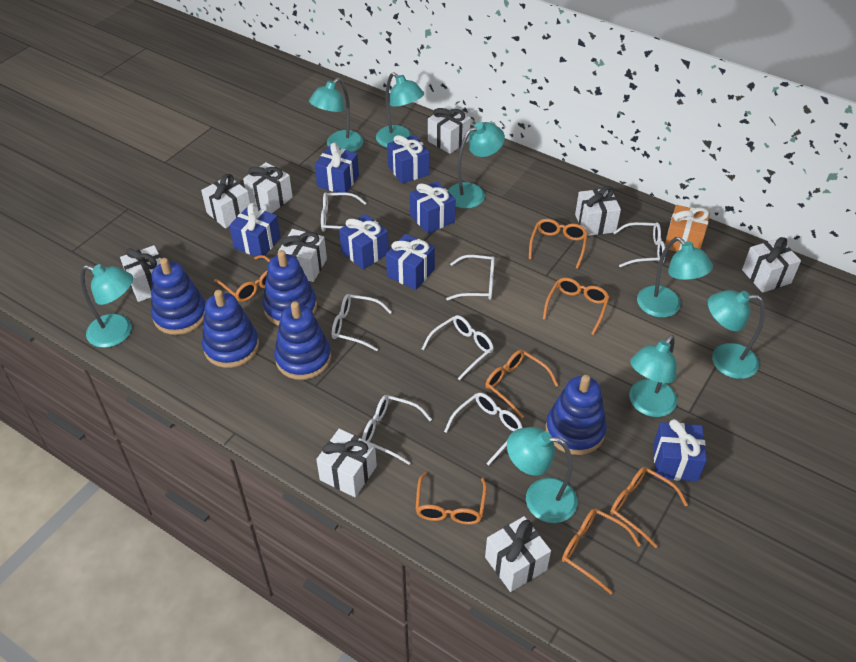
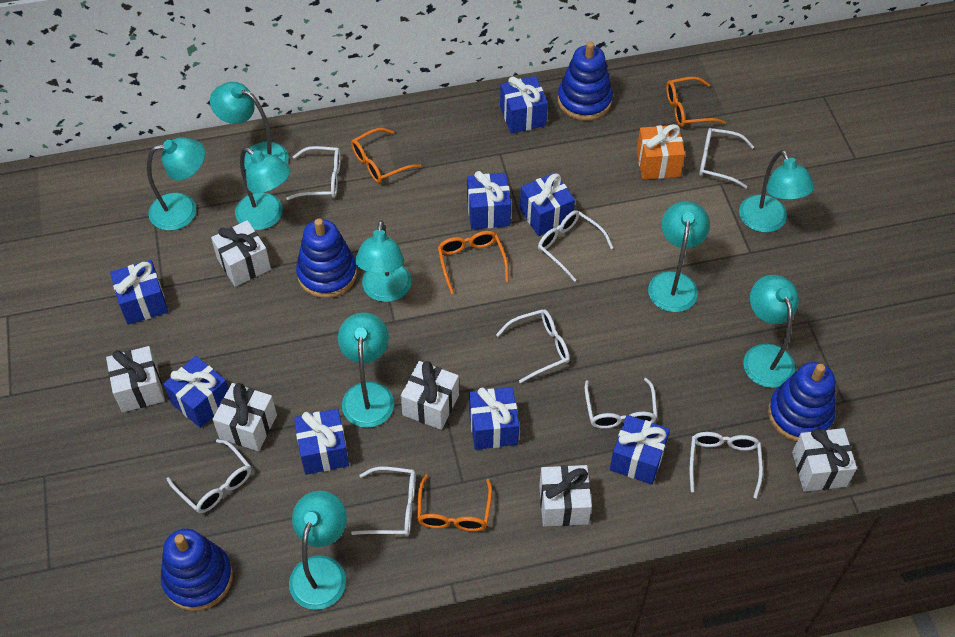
blue gift: [229,203,281,259] [315,143,359,193] [339,214,389,269] [386,234,435,290] [387,135,429,184] [410,181,456,234] [653,419,707,481] = 7 -> [110,260,168,325] [164,356,229,428] [294,409,349,475] [467,171,511,229] [469,387,519,450] [500,76,548,134] [520,173,575,236] [610,415,670,485] = 8
blue stacking toy: [151,258,205,335] [202,290,259,368] [263,250,317,326] [274,301,331,380] [546,375,607,455] = 5 -> [161,529,233,611] [296,218,357,298] [558,41,613,121] [768,362,835,442] = 4
orange glasses: [214,255,270,302] [415,472,487,525] [485,350,558,418] [529,219,588,269] [543,278,609,335] [562,509,641,594] [610,467,688,548] = 7 -> [351,128,421,183] [417,474,492,531] [438,231,509,294] [666,77,726,127] = 4
turquoise lamp: [80,264,133,348] [309,78,363,152] [376,72,424,147] [448,122,505,209] [507,427,578,523] [629,335,677,417] [637,237,713,318] [708,290,765,379] = 8 -> [147,137,205,231] [210,82,289,170] [235,148,290,230] [289,491,347,610] [338,312,394,428] [355,220,412,302] [648,201,710,312] [739,150,815,232] [743,275,799,388] = 9
white gift: [120,245,162,302] [201,174,250,229] [243,162,293,213] [278,229,327,282] [316,429,377,497] [428,106,471,154] [485,516,551,592] [575,186,621,236] [742,237,801,293] = 9 -> [106,346,165,412] [211,220,271,287] [213,383,277,451] [401,361,459,430] [539,465,592,527] [792,428,857,492] = 6
white glasses: [321,192,366,232] [332,294,392,351] [362,395,432,465] [422,315,494,380] [444,393,522,465] [446,255,495,300] [613,222,665,267] = 7 -> [167,439,251,513] [286,146,341,200] [351,467,416,536] [496,309,570,383] [538,210,613,282] [585,378,657,429] [690,432,763,499] [699,128,754,188] = 8

